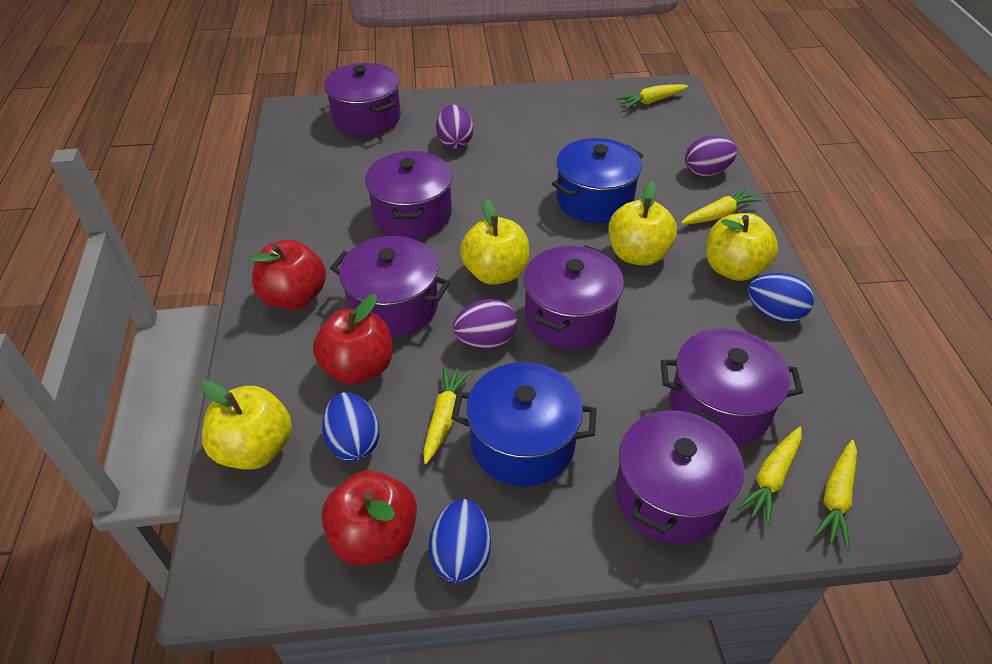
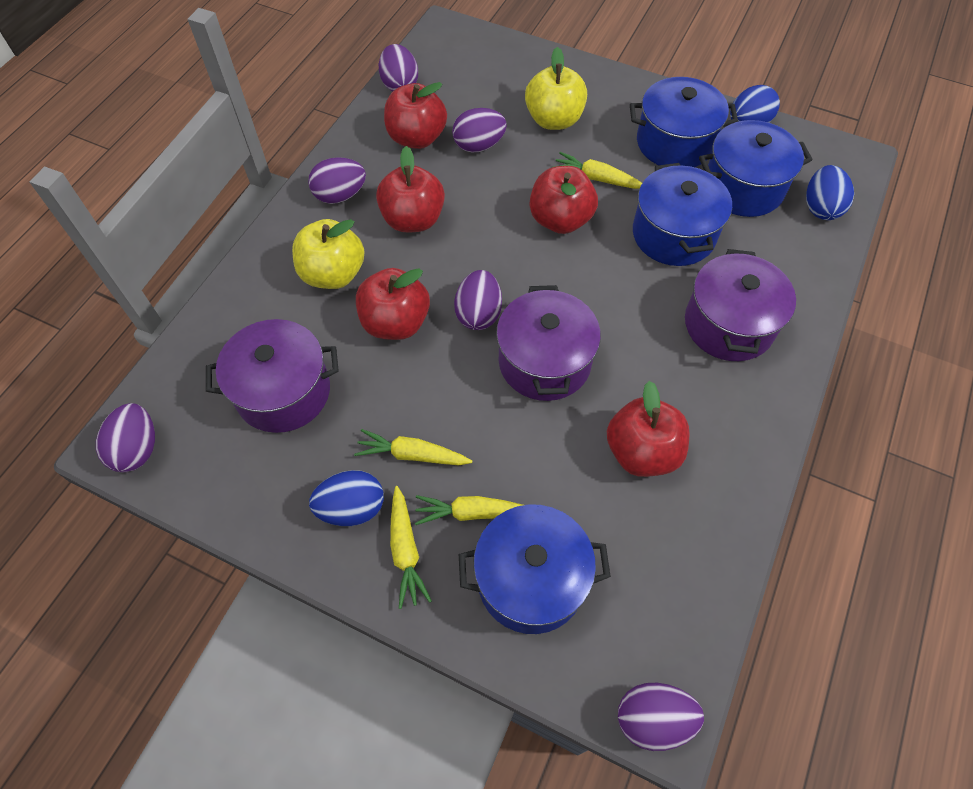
blue pot: [451,362,597,487] [552,138,643,223] = 2 -> [459,504,611,634] [630,77,738,167] [633,163,732,266] [699,120,812,217] = 4
purple egg: [436,105,473,149] [452,299,517,348] [685,136,737,176] = 3 -> [96,403,155,472] [308,157,366,204] [379,44,418,92] [452,108,507,152] [454,270,502,330] [618,683,704,751] = 6
purple pot: [324,63,401,136] [330,236,450,337] [365,151,452,238] [524,245,624,349] [615,408,744,544] [661,328,803,446] = 6 -> [206,319,339,433] [496,285,601,401] [685,249,796,361] = 3
red apple: [249,240,326,310] [313,294,393,385] [321,471,417,565] = 3 -> [356,268,430,340] [376,146,445,233] [384,82,447,149] [530,166,598,234] [607,381,690,477] = 5
yellow apple: [201,380,292,470] [460,199,529,285] [608,181,677,266] [706,213,778,281] = 4 -> [292,219,364,289] [525,47,587,130] = 2
yellow carrot: [423,365,472,464] [617,84,688,109] [681,187,762,224] [737,427,802,526] [813,440,857,550] = 5 -> [354,429,472,465] [390,486,432,609] [415,495,523,525] [553,152,642,189] = 4

